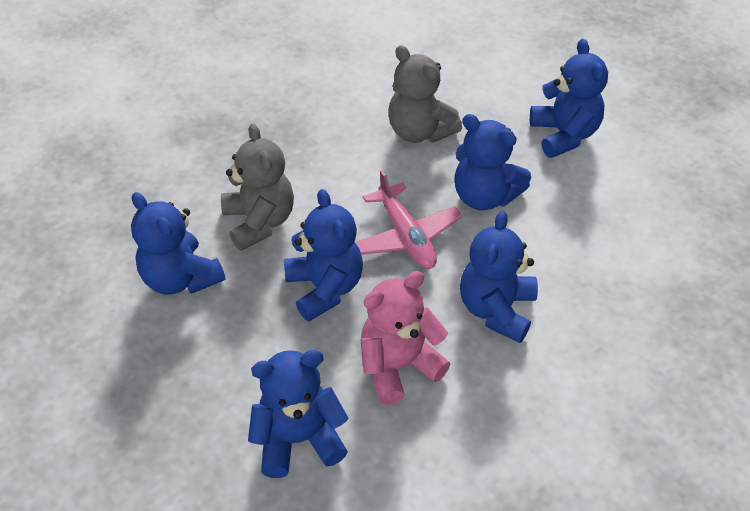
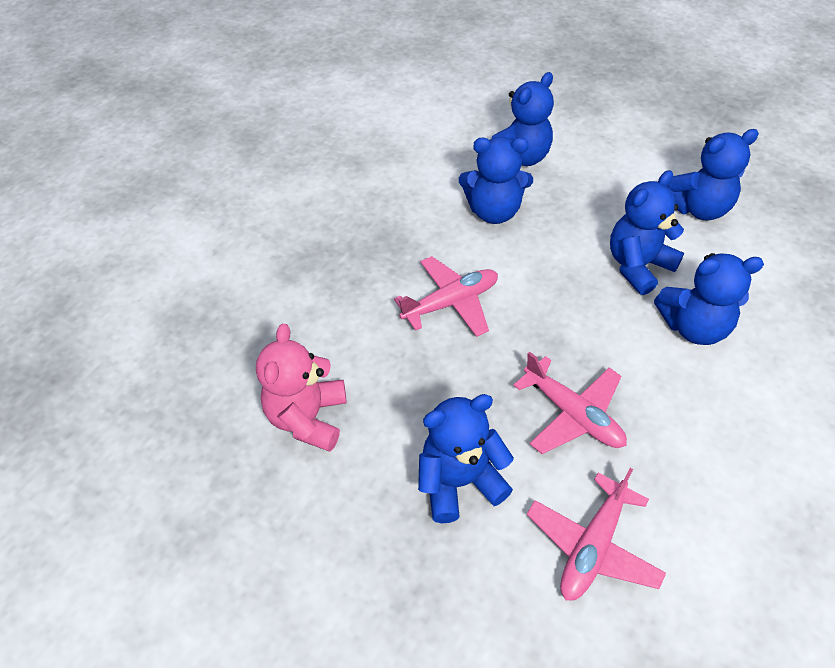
grey teddy bear: [221,124,294,251] [388,45,462,143] = 2 -> none = 0
pink plane: [355,170,462,269] = 1 -> [394,256,498,337] [513,352,627,454] [527,468,666,600] = 3

